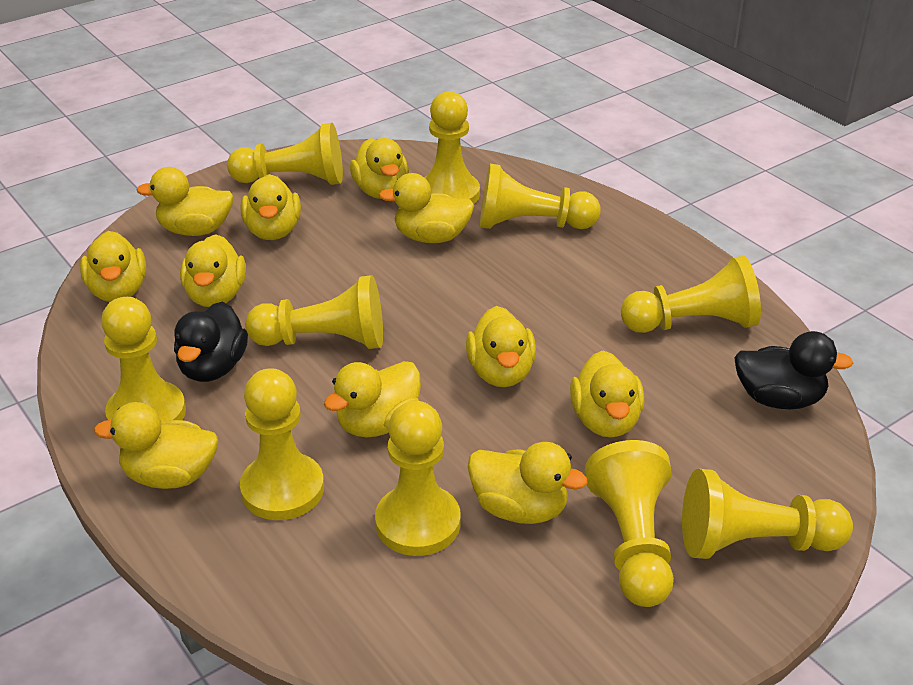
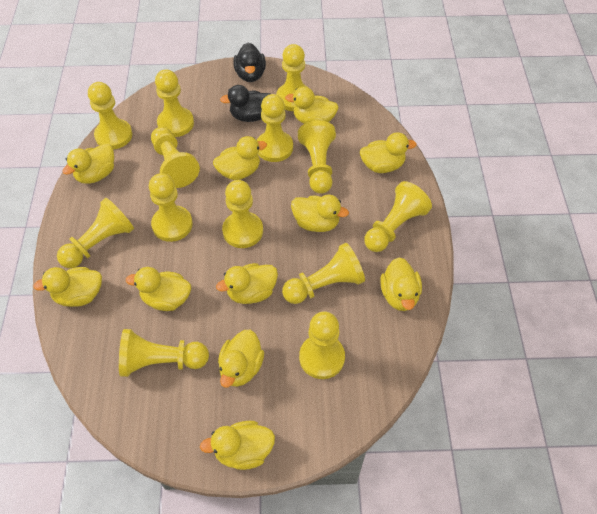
yellow pawn: [101,297,186,423] [227,123,343,185] [240,368,324,520] [245,275,383,349] [375,401,461,556] [424,91,480,204] [480,164,601,229] [585,440,674,607] [621,256,761,333] [682,469,853,559] = 10 -> [57,198,134,268] [88,82,132,149] [119,329,209,377] [149,173,193,242] [151,127,200,188] [155,69,194,137] [222,180,263,248] [257,94,293,162] [276,44,307,111] [282,243,365,304] [298,120,336,194] [299,311,345,379] [364,181,432,252] = 13

